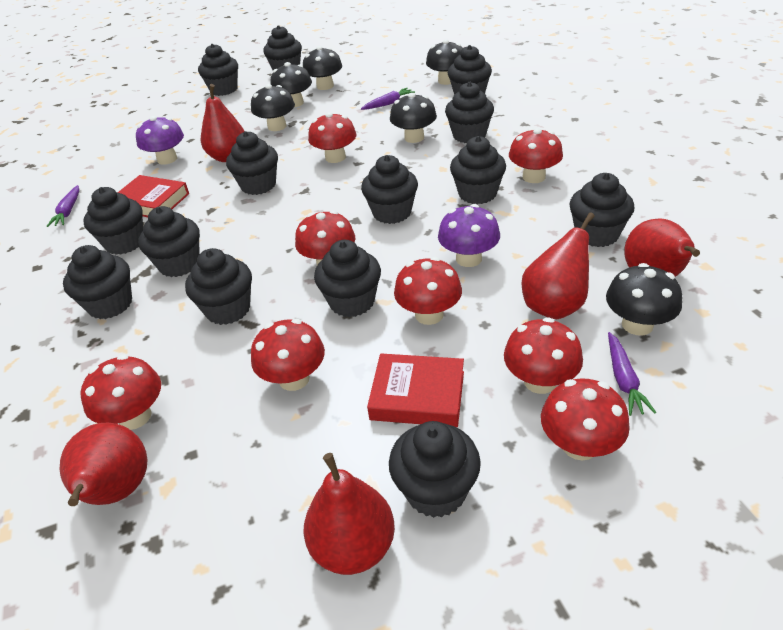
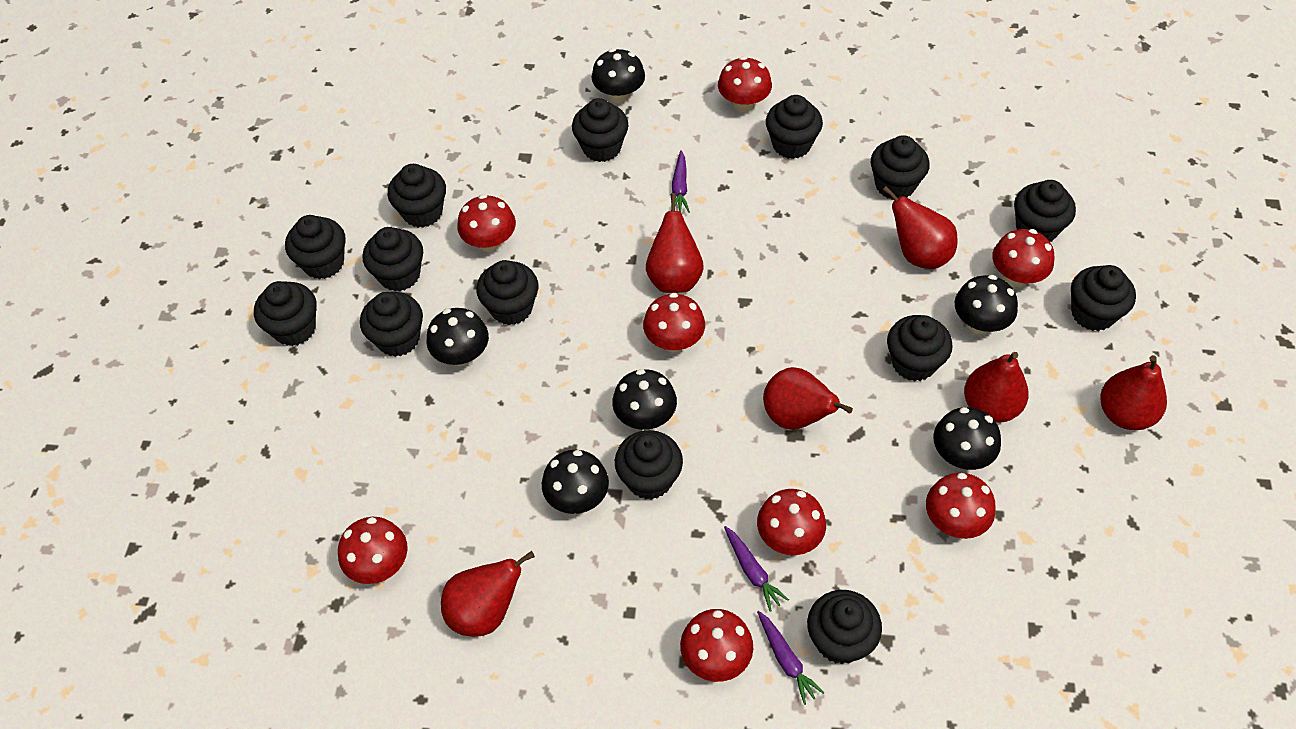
purple mushroom: [136,116,184,165] [438,204,500,267] = 2 -> none = 0
red book: [117,175,189,217] [367,354,464,427] = 2 -> none = 0
red pear: [60,422,147,506] [201,84,244,162] [303,453,395,575] [521,213,595,319] [624,218,700,277] = 5 -> [441,551,535,637] [646,193,704,293] [763,367,853,430] [882,186,958,269] [964,352,1029,423] [1100,355,1167,430] = 6

